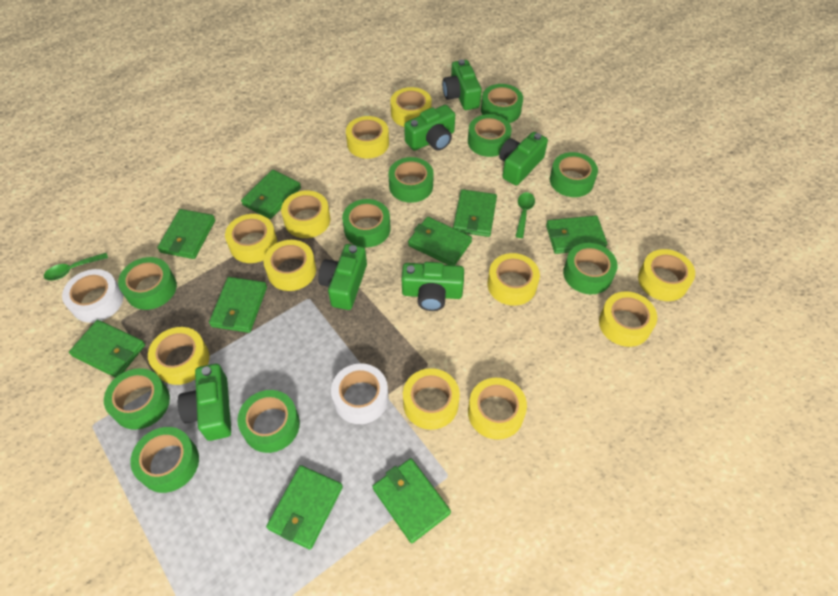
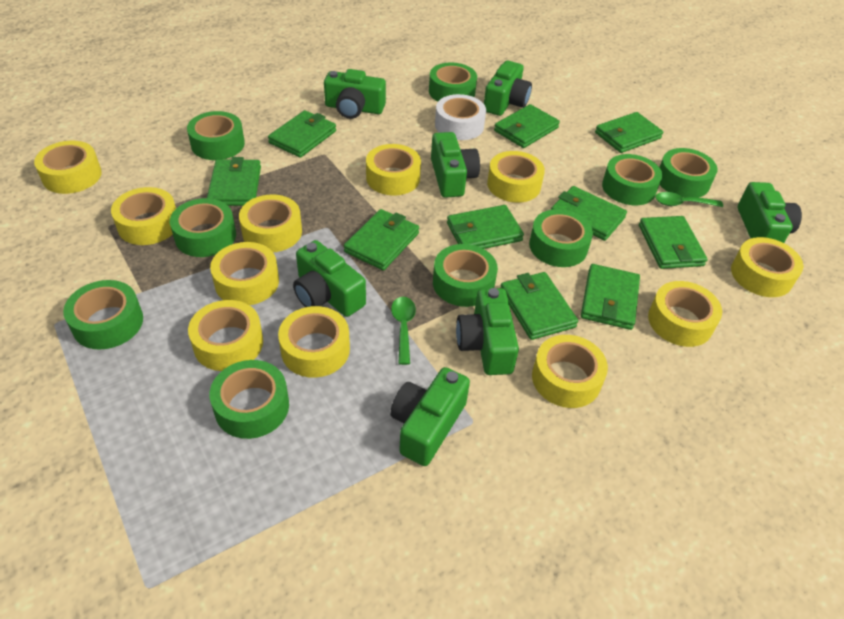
green camera: [178,364,231,441] [318,244,367,310] [401,262,464,311] [404,105,455,151] [442,59,482,110] [499,132,548,185] = 6 -> [293,240,366,317] [324,69,386,119] [390,367,470,466] [431,132,480,198] [456,288,519,375] [484,61,532,116] [738,182,802,243] = 7
green tape: [104,368,170,430] [118,257,177,310] [130,427,199,493] [237,390,300,453] [342,199,391,247] [388,157,434,203] [468,114,512,157] [481,84,523,123] [550,152,598,197] [563,243,618,294] = 10 -> [63,280,143,349] [170,198,236,257] [187,111,245,160] [210,360,289,439] [429,62,477,101] [433,244,498,307] [529,209,593,267] [602,154,662,205] [659,148,717,198] = 9
green wallet: [69,320,145,378] [157,209,215,259] [209,277,267,333] [241,170,301,219] [266,465,343,550] [372,458,451,543] [408,217,472,265] [453,189,497,237] [546,216,607,254] = 9 -> [207,157,261,206] [268,110,336,158] [344,209,419,271] [447,205,524,249] [494,104,560,148] [501,272,578,340] [551,186,627,241] [581,264,640,330] [595,112,663,153] [639,216,708,269] = 10
white tape: [62,269,124,323] [331,363,389,424] = 2 -> [435,94,486,140] = 1

